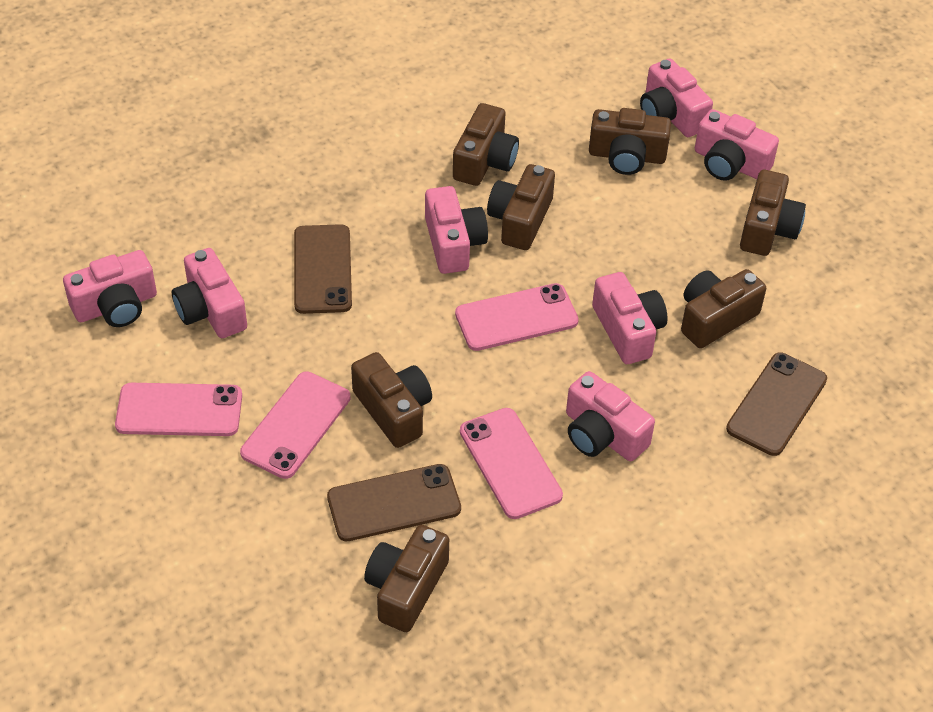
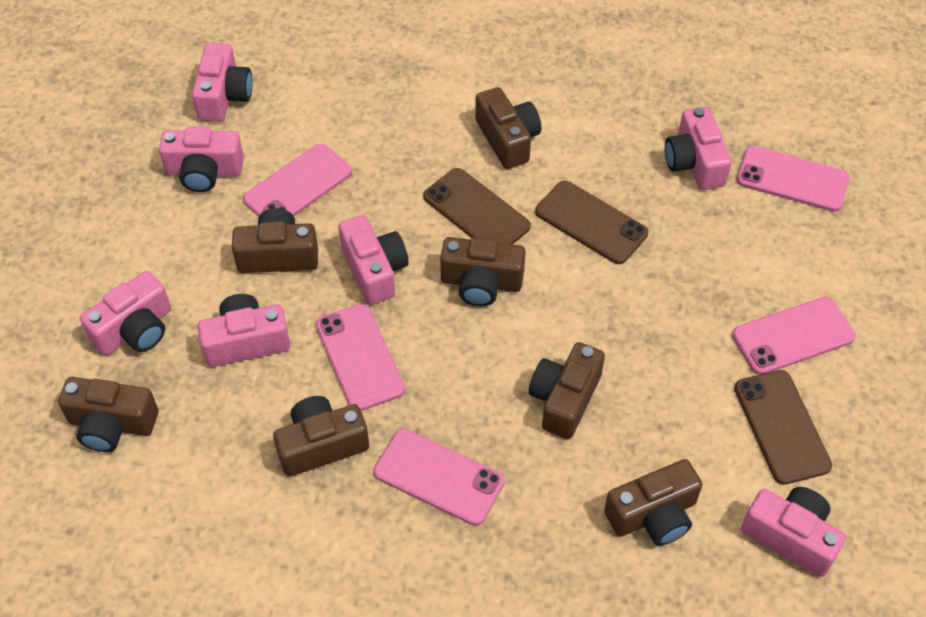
pink phone: [115,383,242,436] [240,371,350,479] [455,283,579,351] [460,408,563,519] = 4 -> [243,144,352,217] [316,304,405,411] [374,429,504,526] [732,297,856,375] [736,146,849,212] = 5

